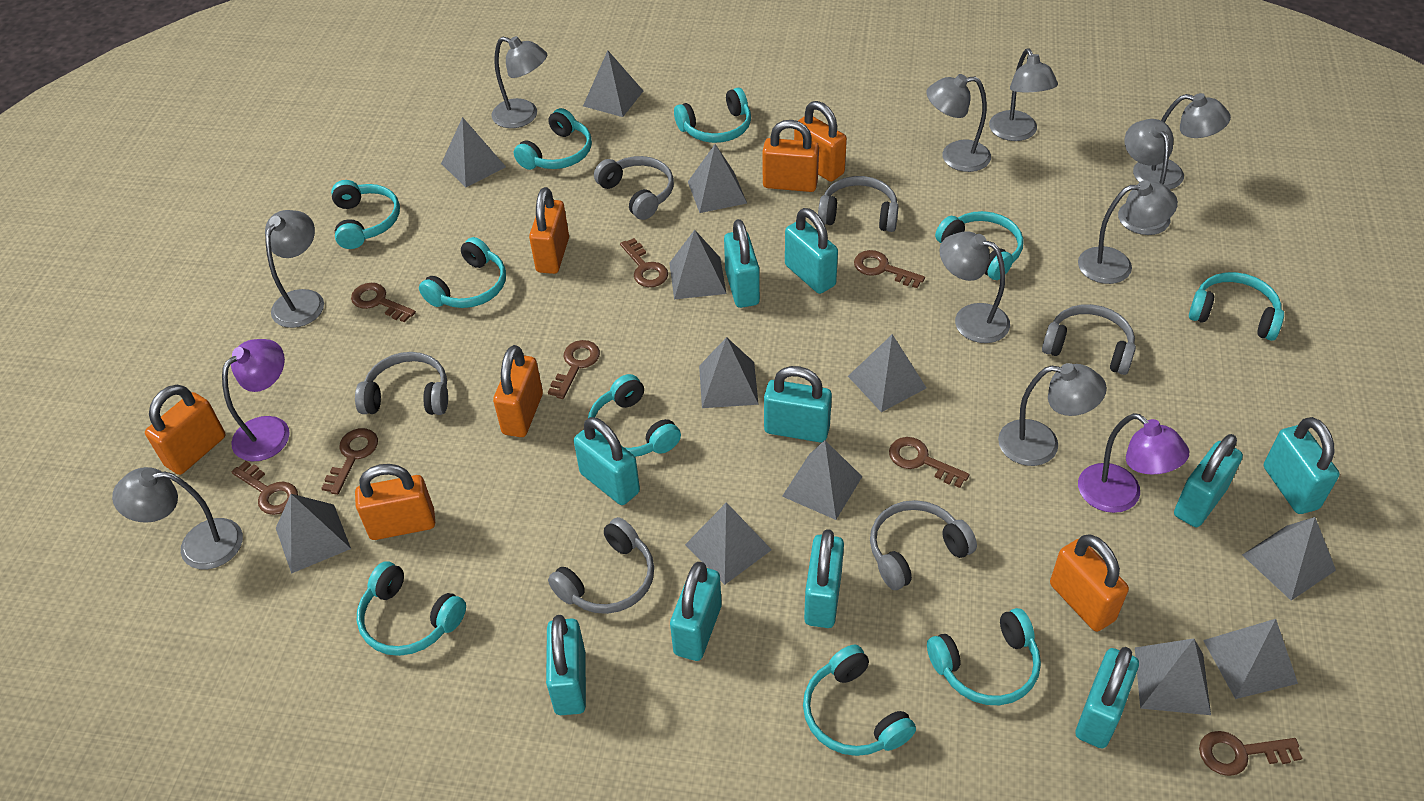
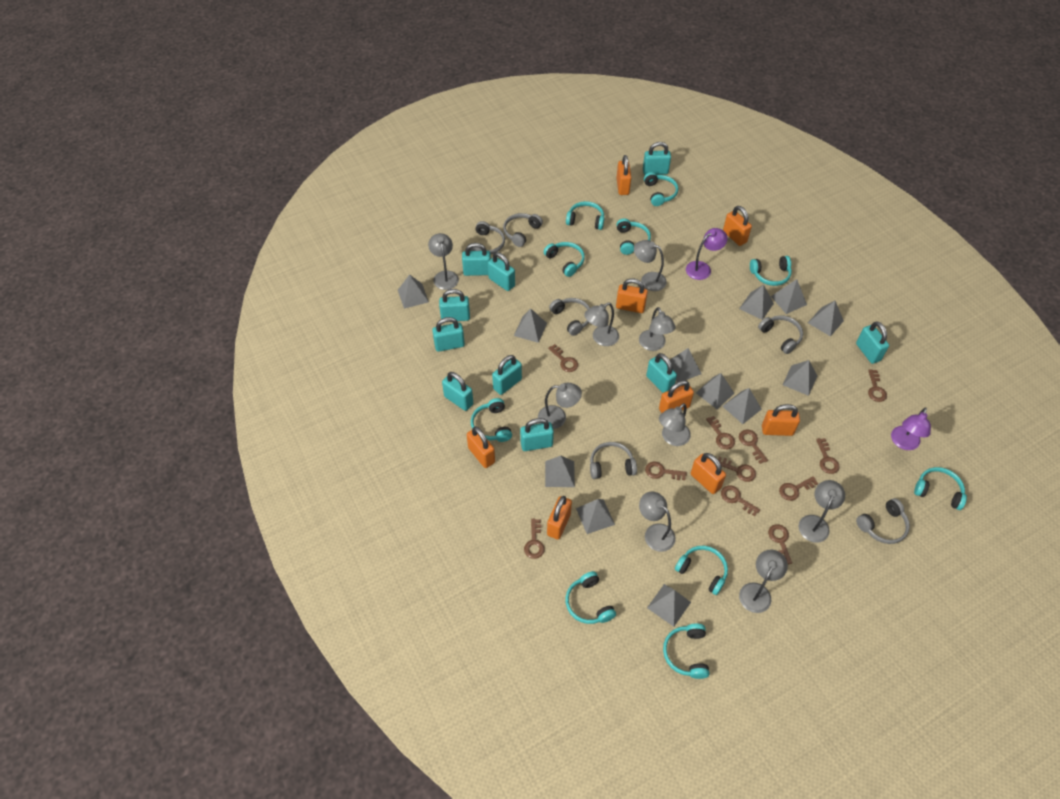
brown key: [231,461,298,515] [321,428,378,495] [351,283,416,323] [548,340,600,399] [620,238,668,287] [854,250,925,288] [889,437,970,488] [1199,731,1302,776] = 8 -> [524,519,545,559] [548,344,578,372] [645,461,687,480] [706,416,735,449] [718,457,756,482] [721,485,760,516] [739,430,768,464] [768,524,792,564] [779,476,818,501] [816,438,839,474] [868,369,887,402] = 11
grey lamp: [112,467,243,569] [265,210,324,328] [491,36,547,128] [926,74,991,172] [939,232,1010,343] [989,48,1058,141] [998,363,1107,466] [1078,180,1178,284] [1118,119,1173,235] [1133,93,1231,189] = 10 -> [428,233,459,290] [538,383,582,429] [584,303,619,346] [634,240,667,291] [639,307,676,351] [639,491,676,552] [659,403,691,446] [739,550,788,613] [798,480,845,543] = 9
orange padlock: [145,385,226,475] [355,464,435,540] [493,345,543,437] [529,187,569,274] [762,120,819,192] [794,101,847,182] [1050,534,1129,632] = 7 -> [467,426,495,468] [547,496,572,540] [616,155,631,195] [616,278,648,313] [659,380,694,413] [691,453,726,494] [723,206,752,246] [762,404,800,436] = 8

